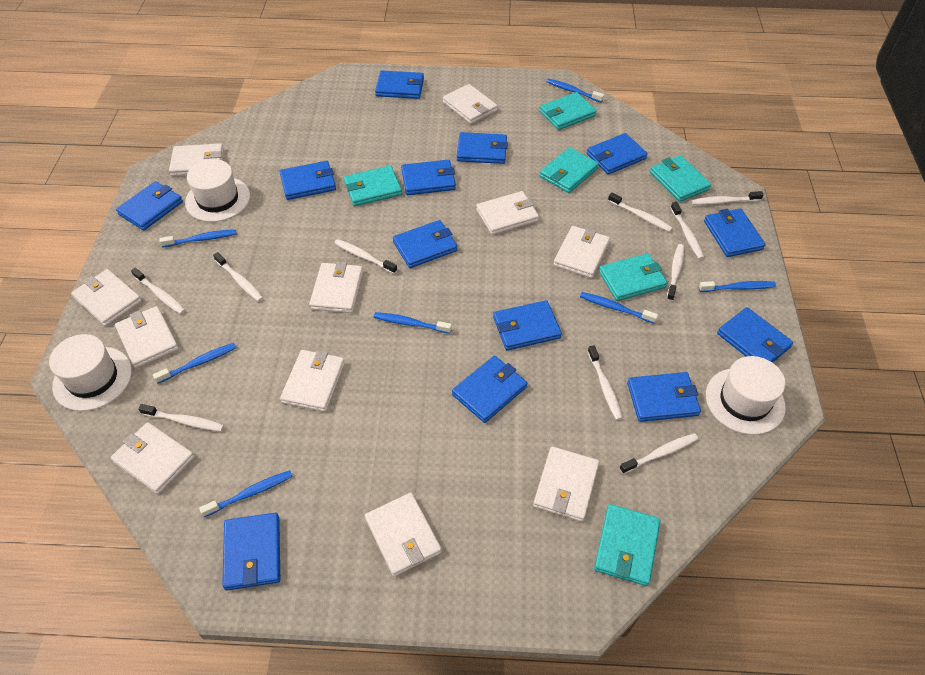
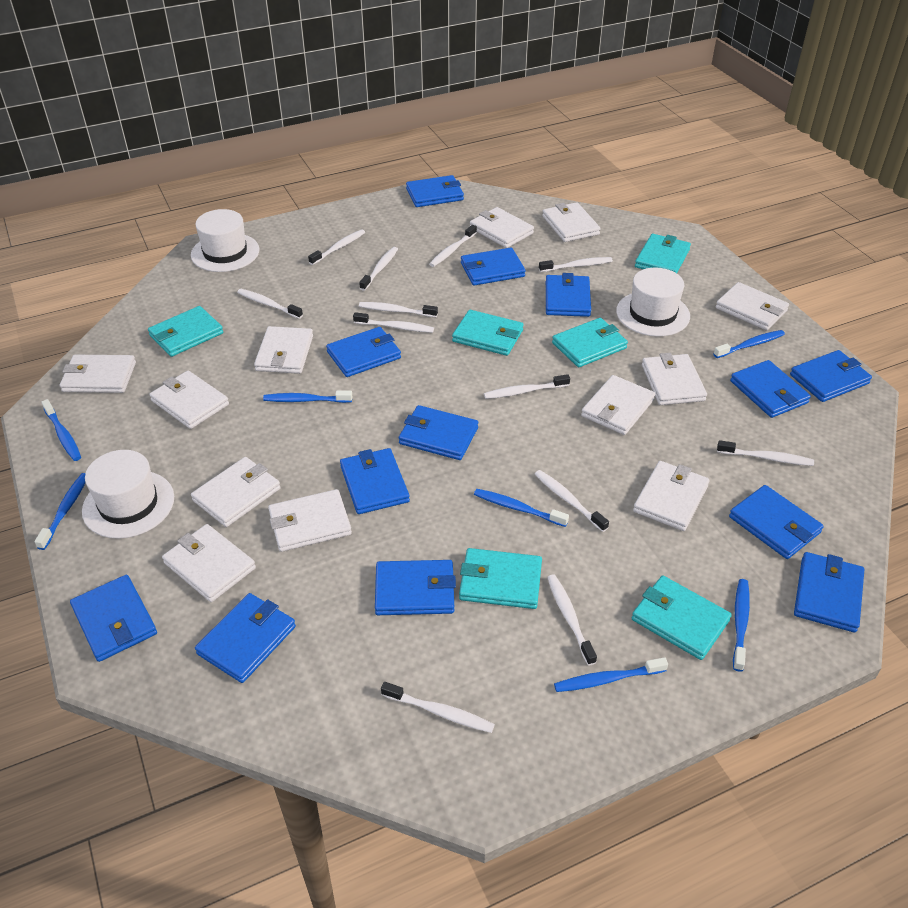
white toothbrush: [131,268,185,314] [138,404,224,431] [213,252,263,302] [334,239,397,274] [587,345,623,420] [608,193,672,232] [619,433,698,474] [667,244,684,301] [671,202,704,259] [692,191,764,205] = 10 -> [237,289,303,319] [308,229,365,265] [353,312,434,333] [359,247,398,291] [359,302,438,317] [381,682,495,733] [429,225,477,267] [484,374,570,399] [535,470,609,532] [539,257,613,272] [547,574,597,665] [717,440,814,466] = 12
white wallet: [71,269,142,326] [111,422,195,494] [115,306,179,368] [169,143,224,176] [280,350,345,412] [309,261,363,313] [365,493,442,577] [443,84,498,124] [476,191,539,235] [533,447,599,522] [553,226,610,278] = 11 -> [60,355,136,393] [149,371,229,429] [162,524,256,602] [191,457,281,527] [254,326,313,374] [268,489,352,552] [470,207,534,248] [542,202,601,242] [581,375,655,435] [633,461,709,531] [642,353,707,405] [716,282,789,330] = 12

